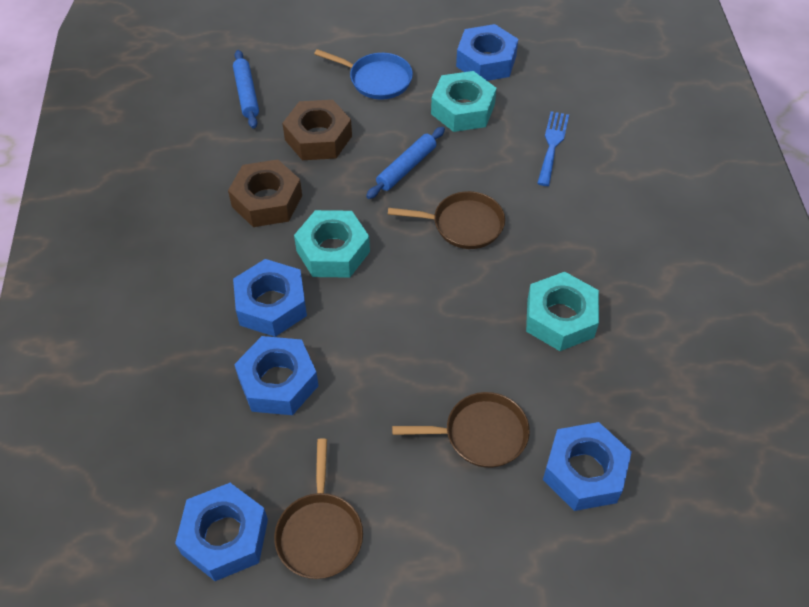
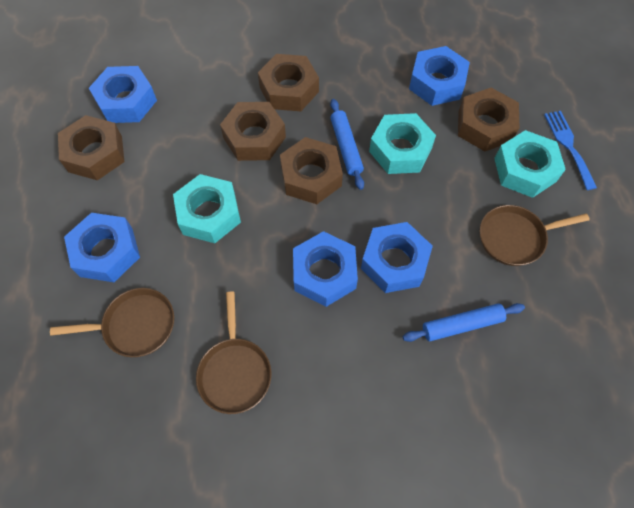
blue pan: [314,49,413,99] = 1 -> none = 0
brown nut: [228,159,302,227] [282,100,352,160] = 2 -> [58,115,124,180] [220,102,286,161] [258,54,319,111] [280,137,343,204] [458,88,519,151] = 5

